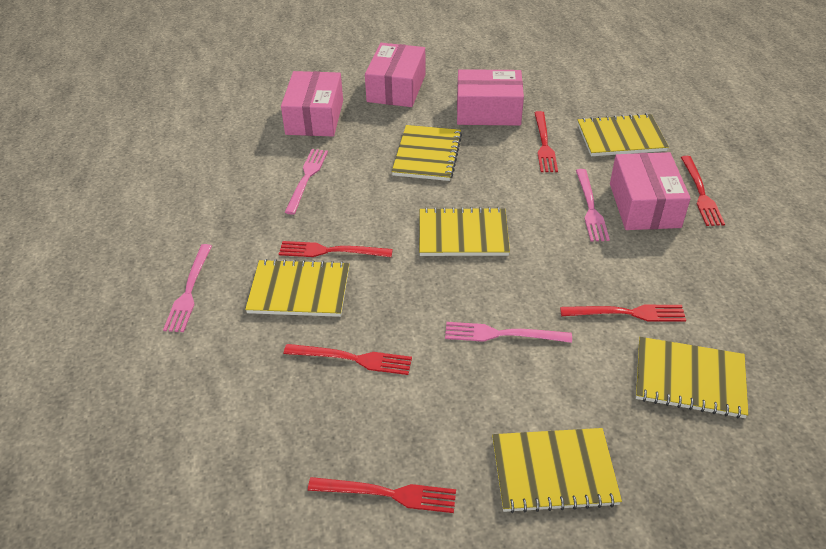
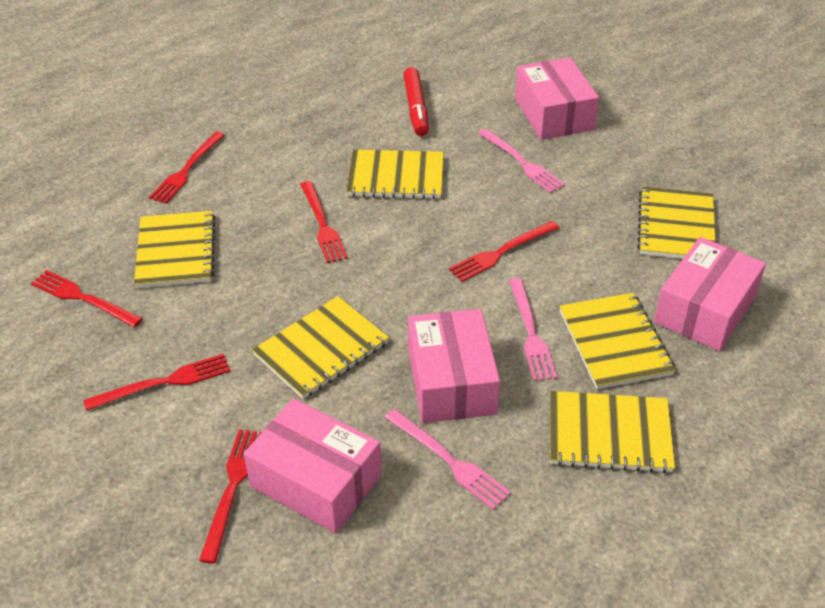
pink fork: [163,244,212,332] [285,149,328,215] [445,322,572,343] [576,169,610,242] = 4 -> [385,409,511,510] [478,129,565,193] [509,278,557,381] = 3
red marker: none = 0 -> [404,67,429,136] = 1

